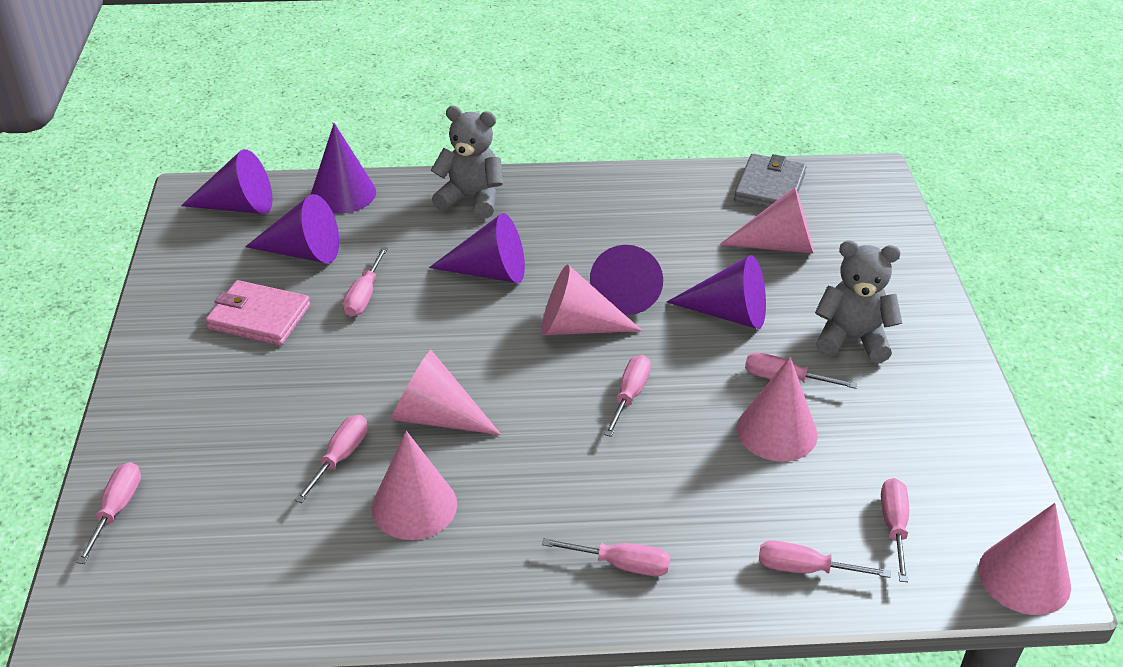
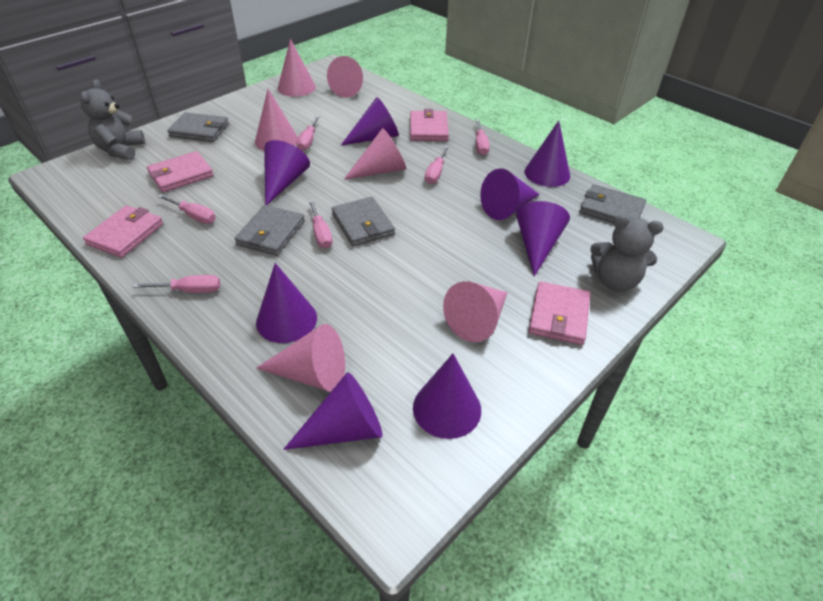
grey wallet: [734,154,806,208] = 1 -> [167,112,229,142] [234,205,305,256] [332,197,395,247] [580,184,646,223] = 4
pink screwdriver: [76,462,141,564] [295,415,368,503] [343,247,388,317] [542,538,670,576] [604,355,651,437] [745,352,858,389] [759,541,890,578] [881,478,909,582] = 8 -> [133,275,220,293] [158,194,216,224] [296,116,320,151] [308,200,333,248] [425,146,449,184] [476,119,490,155] = 6
pink wallet: [205,280,310,346] = 1 -> [83,205,163,258] [147,151,214,193] [410,109,449,141] [529,281,590,345] = 4
purple cone: [181,149,273,214] [245,194,339,263] [311,123,376,213] [429,213,525,283] [590,245,663,315] [667,255,766,329] = 6 -> [256,263,317,343] [264,140,310,205] [283,372,383,450] [341,97,399,145] [413,354,481,439] [480,169,540,220] [516,201,570,276] [525,121,570,187] = 8

